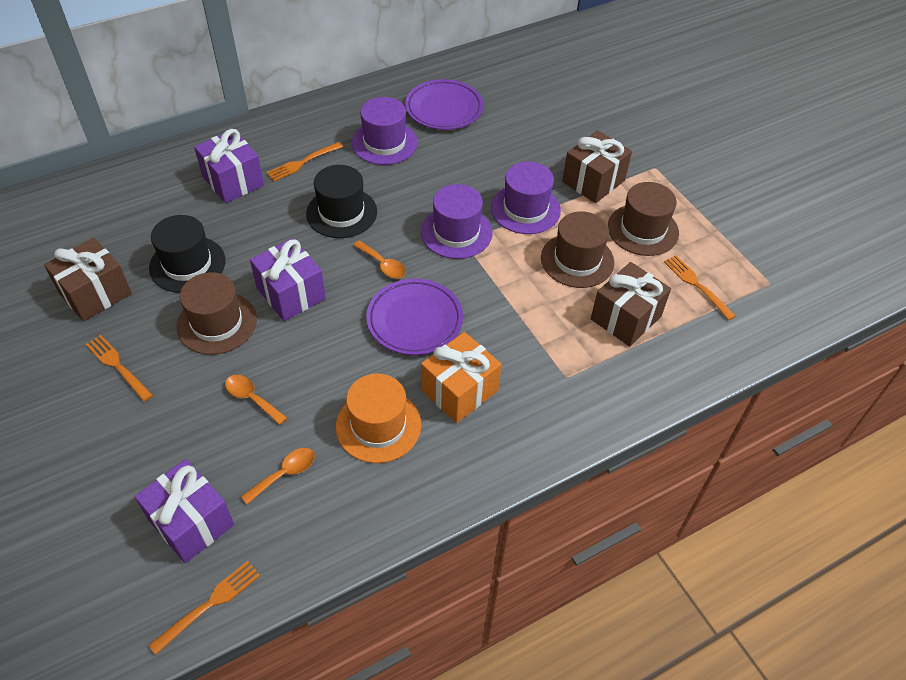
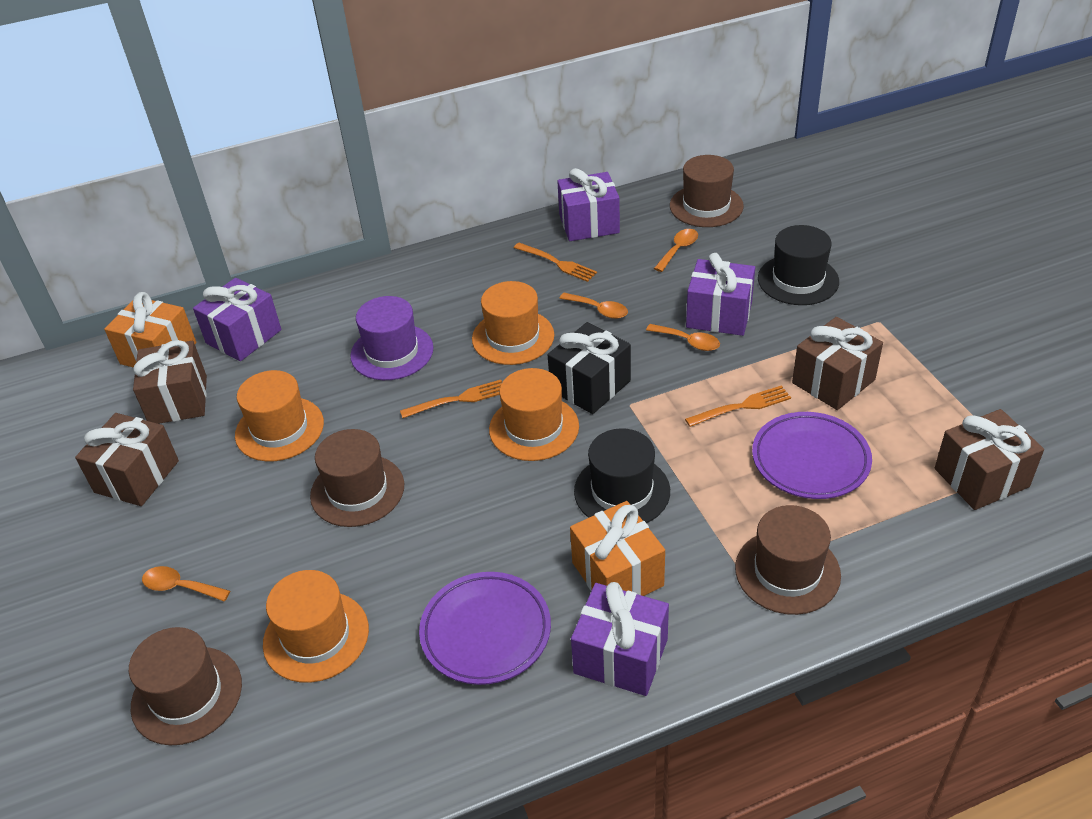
black gift: none = 0 -> [548,322,631,414] = 1
brown gift: [44,238,132,322] [562,130,632,203] [591,262,671,347] = 3 -> [75,413,179,506] [133,340,207,424] [792,317,883,410] [935,409,1044,510] = 4
brown hat: [177,272,257,355] [541,212,614,288] [608,182,679,256] = 3 -> [129,627,242,746] [310,429,404,527] [670,155,744,227] [735,505,841,615] = 4
orange fork: [86,335,153,402] [148,561,260,655] [266,142,344,182] [664,255,735,320] = 4 -> [400,380,502,418] [514,243,597,282] [685,385,791,427] = 3
orange gift: [421,332,502,423] = 1 -> [104,292,197,368] [570,501,665,596] = 2
orange hat: [336,373,421,463] = 1 -> [235,370,324,461] [263,570,369,683] [472,281,554,365] [489,368,579,461] = 4
orange spoon: [225,375,287,425] [241,448,315,504] [353,240,406,279] = 3 -> [142,566,230,601] [559,293,628,319] [646,324,720,351] [654,229,698,272] = 4
purple gift: [134,459,234,563] [194,129,264,203] [250,238,326,321] = 3 -> [193,278,281,361] [557,168,620,241] [571,582,669,696] [686,253,755,336] = 4
purple hat: [352,97,418,165] [421,184,493,259] [491,162,561,234] = 3 -> [350,296,434,380] = 1

